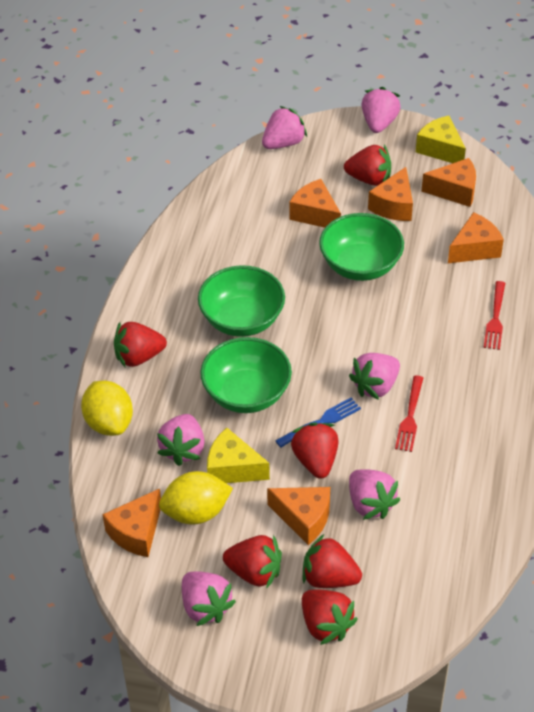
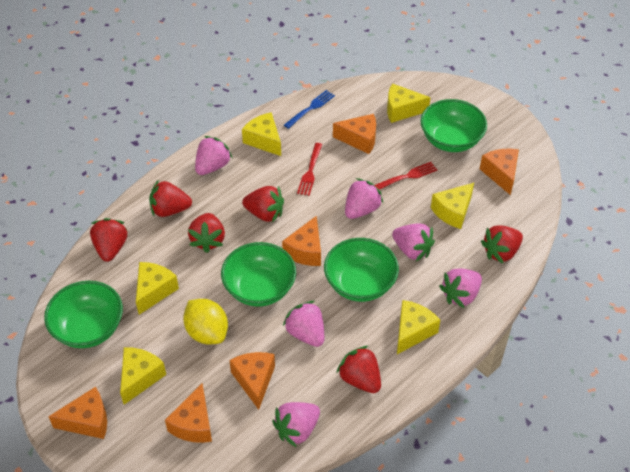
green bowl: [198,265,285,337] [200,337,292,413] [319,213,404,281] = 3 -> [44,281,123,348] [221,242,296,307] [324,238,399,302] [421,99,487,152] = 4
yellow cheese: [207,428,270,483] [416,116,466,163] = 2 -> [120,347,166,405] [136,262,179,315] [242,112,281,156] [387,83,431,123] [397,300,440,354] [431,183,474,229] = 6
yellow lemon: [81,381,133,436] [159,471,233,525] = 2 -> [183,299,228,344] = 1

